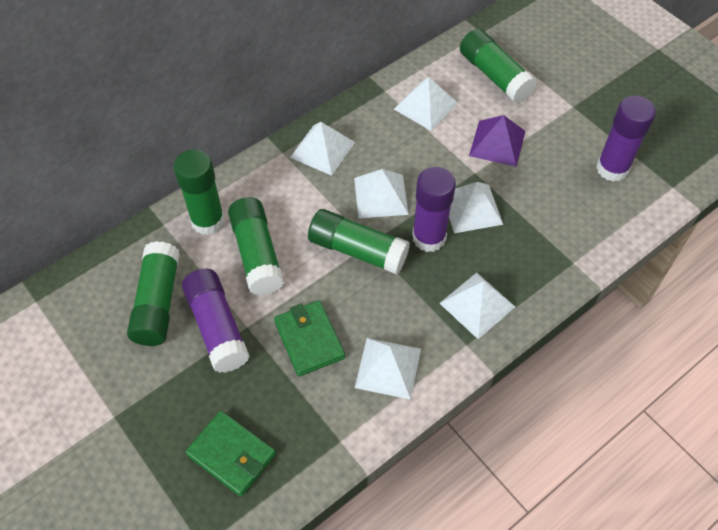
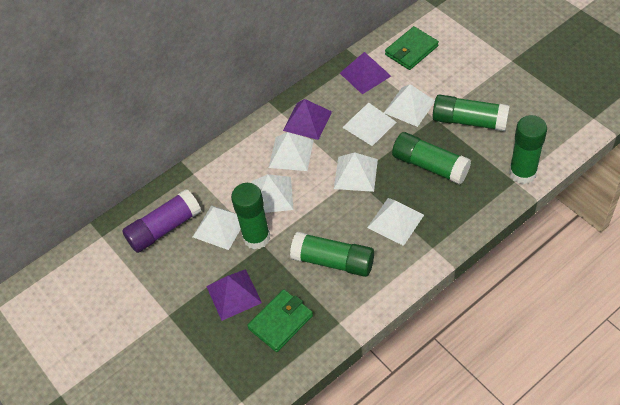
purple glue stick: [182,269,250,373] [412,167,456,252] [596,96,656,182] = 3 -> [122,189,201,253] = 1
purple pyramid: [469,115,525,167] = 1 -> [206,269,262,321] [283,99,332,140] [340,52,391,94] = 3
white pyramid: [290,122,355,176] [354,169,409,218] [355,338,421,400] [394,77,458,131] [439,273,515,339] [449,182,503,233] = 6 -> [193,205,241,250] [251,174,294,213] [269,132,314,171] [334,152,378,192] [342,103,396,146] [367,198,424,246] [384,84,435,127] = 7

